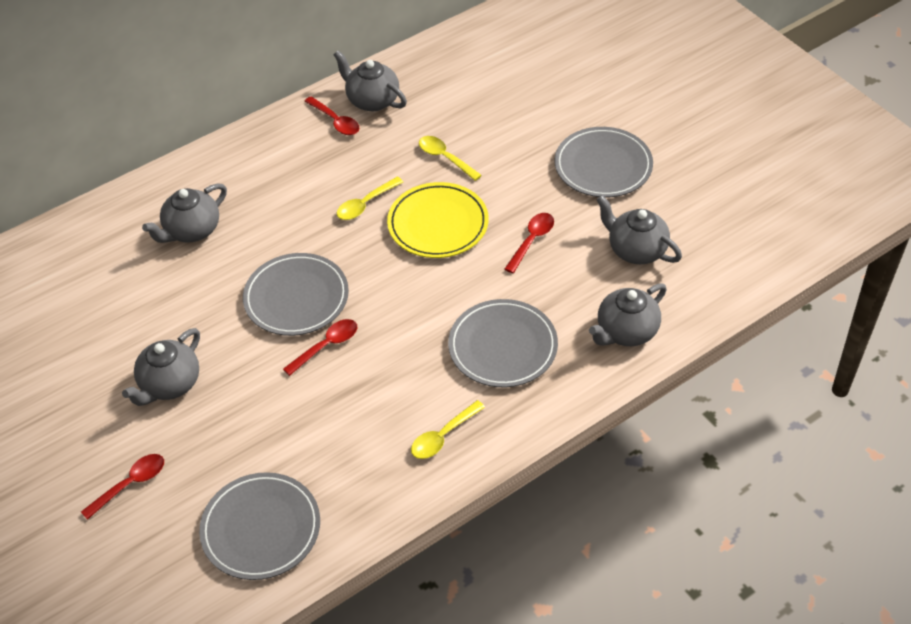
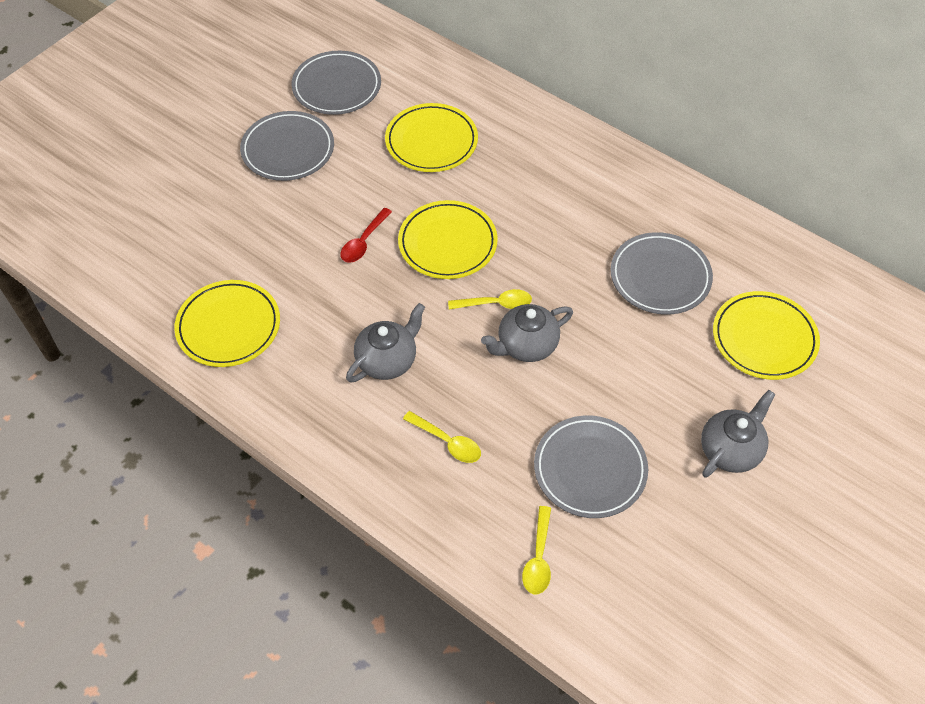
grey teapot: [122,328,200,406] [142,183,227,243] [333,50,407,111] [589,283,667,346] [596,195,682,264] = 5 -> [346,303,425,382] [481,304,573,362] [701,390,775,477] = 3
red spoon: [81,454,164,520] [283,319,357,376] [304,97,360,135] [505,213,554,273] = 4 -> [340,208,392,263] = 1
yellow plate: [387,182,489,258] = 1 -> [174,280,280,367] [385,103,478,172] [398,200,498,279] [713,291,820,380] = 4

